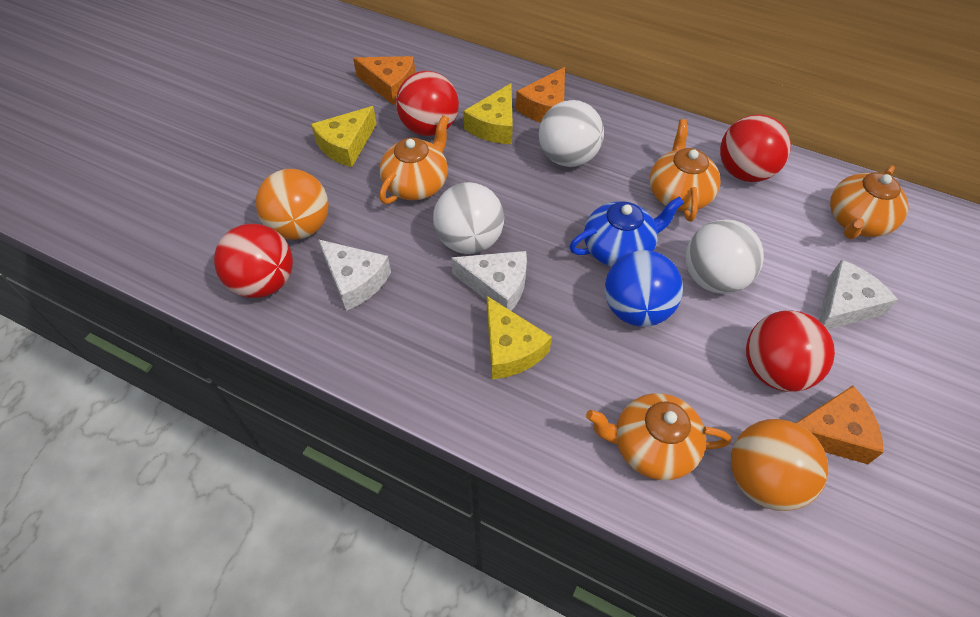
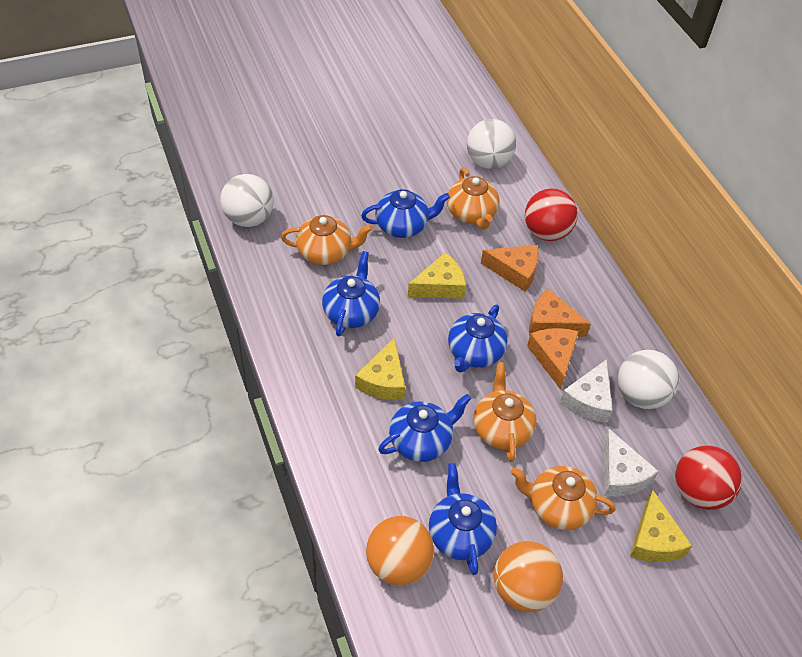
blue ball: [605,250,683,327] = 1 -> none = 0
blue teapot: [569,196,684,267] = 1 -> [322,251,380,336] [361,189,450,238] [378,394,471,462] [429,463,497,575] [448,305,508,372] = 5
red ball: [214,224,293,298] [396,71,459,136] [720,114,791,182] [746,310,835,392] = 4 -> [525,188,578,241] [675,445,742,510] = 2
white cheese: [318,239,391,311] [451,251,527,311] [819,260,898,330] = 3 -> [560,359,613,423] [604,429,659,497] = 2

